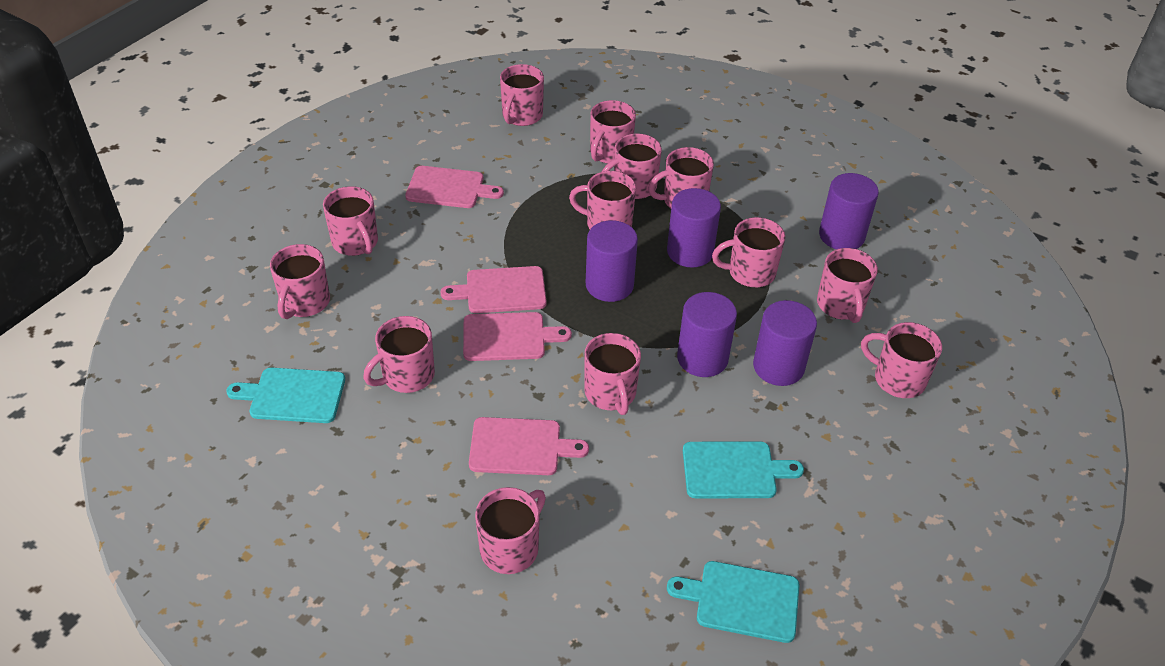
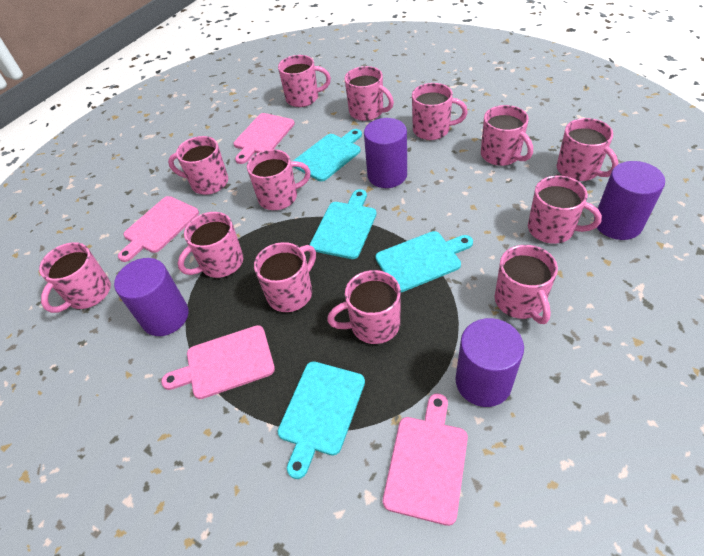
purple cylinder: [586,220,638,302] [667,188,721,268] [677,292,737,377] [753,300,817,386] [819,173,879,250] = 5 -> [114,258,188,336] [364,118,407,188] [455,318,524,407] [594,161,665,240] = 4
turquoise cutting board: [226,368,345,423] [667,561,800,643] [683,441,804,499] = 3 -> [277,361,365,479] [293,129,362,181] [310,189,377,259] [375,231,473,292] = 4

